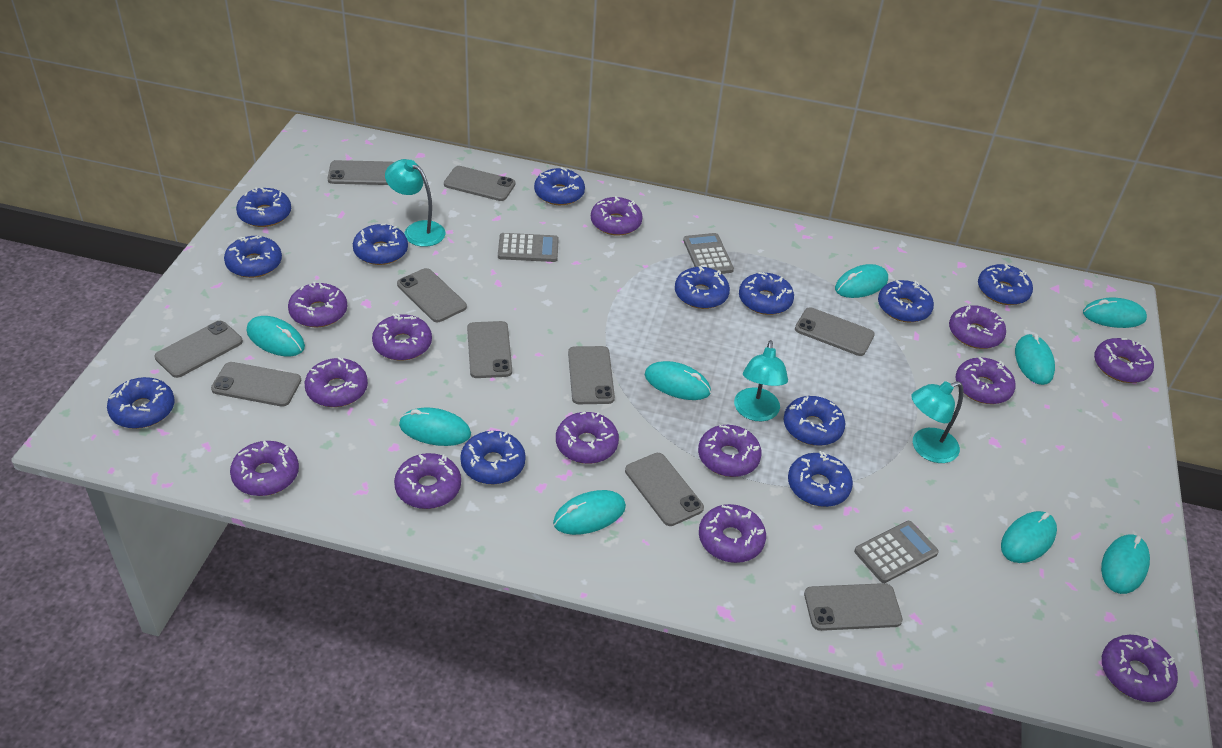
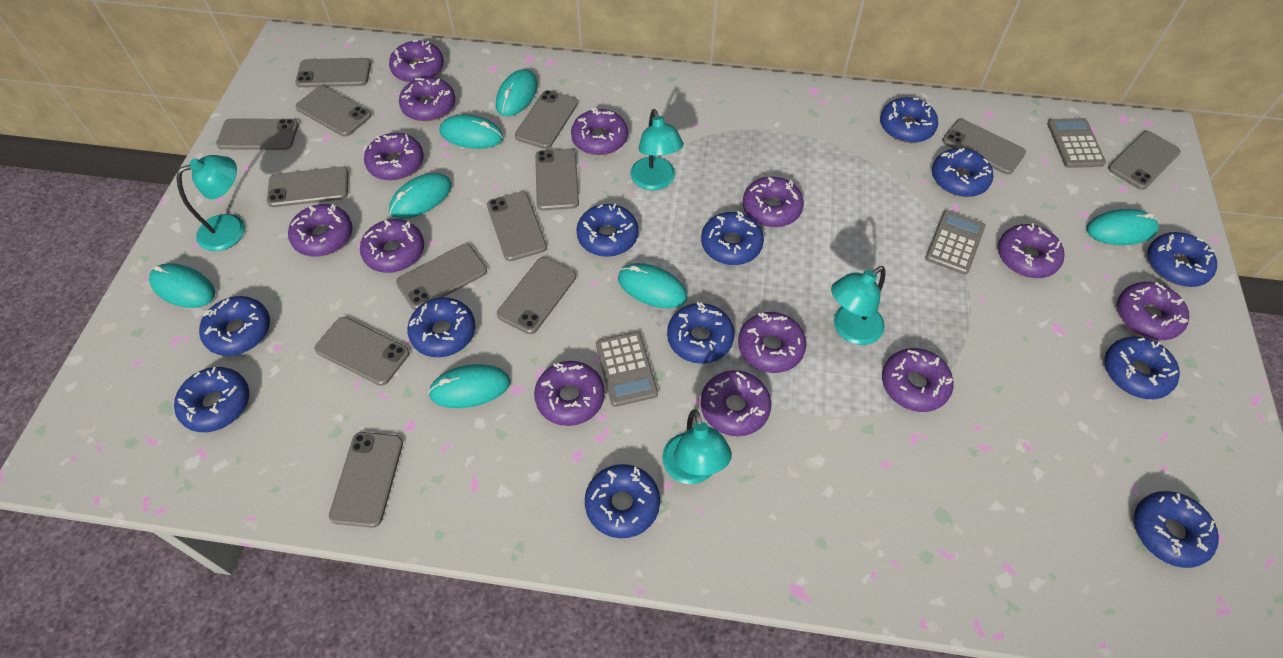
grey phone: [154,321,243,378] [211,362,301,407] [328,160,394,185] [397,268,467,322] [444,166,515,201] [467,321,512,378] [568,346,615,404] [625,453,704,526] [795,307,875,356] [804,583,903,631] = 10 -> [216,118,299,150] [267,166,349,207] [295,58,371,88] [295,86,371,137] [314,317,410,386] [329,432,403,528] [396,244,487,310] [487,192,547,261] [497,257,576,334] [515,90,578,149] [535,149,579,211] [942,119,1026,175] [1108,131,1181,190] = 13
turquoise lamp: [385,159,446,247] [734,340,788,421] [911,381,963,463] = 3 -> [177,155,245,251] [630,109,684,190] [662,409,732,484] [831,266,886,345] = 4
turquoise mouse: [247,316,305,356] [399,407,471,446] [553,490,626,535] [645,361,711,400] [835,264,888,298] [1001,511,1057,563] [1015,333,1055,385] [1083,298,1147,328] [1101,534,1150,594] = 9 -> [149,263,215,308] [389,173,452,219] [428,364,510,408] [440,114,504,149] [496,69,538,116] [618,263,687,308] [1086,209,1159,245] = 7

